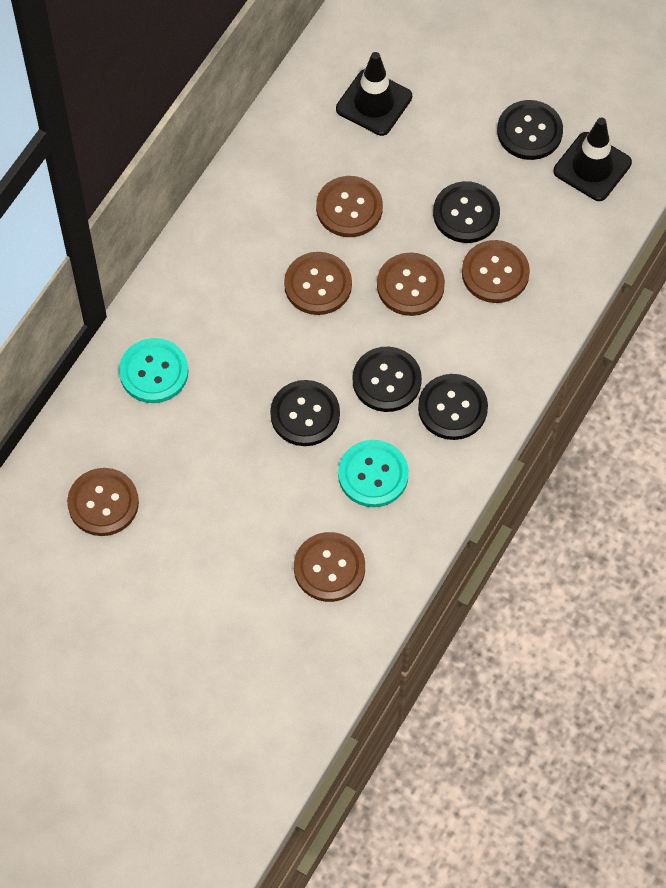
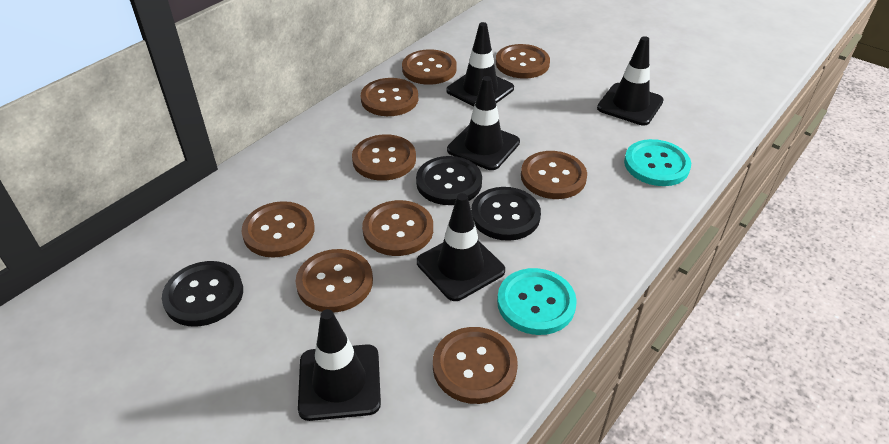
black button: [270,380,340,446] [353,347,422,412] [418,374,488,440] [433,181,500,243] [497,100,563,160] = 5 -> [162,261,243,327] [416,156,482,205] [471,187,541,241] = 3
black traffic cone: [336,52,412,136] [553,118,632,201] = 2 -> [298,309,381,421] [417,193,505,301] [446,22,514,106] [447,76,520,170] [597,36,664,126] = 5
brown button: [67,468,139,536] [284,252,352,315] [294,532,365,602] [316,176,383,237] [377,252,445,316] [462,240,530,303] = 6 -> [241,201,315,258] [295,249,373,312] [352,134,416,181] [361,78,418,116] [362,200,433,256] [402,49,457,85] [433,327,518,404] [496,44,550,79] [521,151,587,199] = 9

